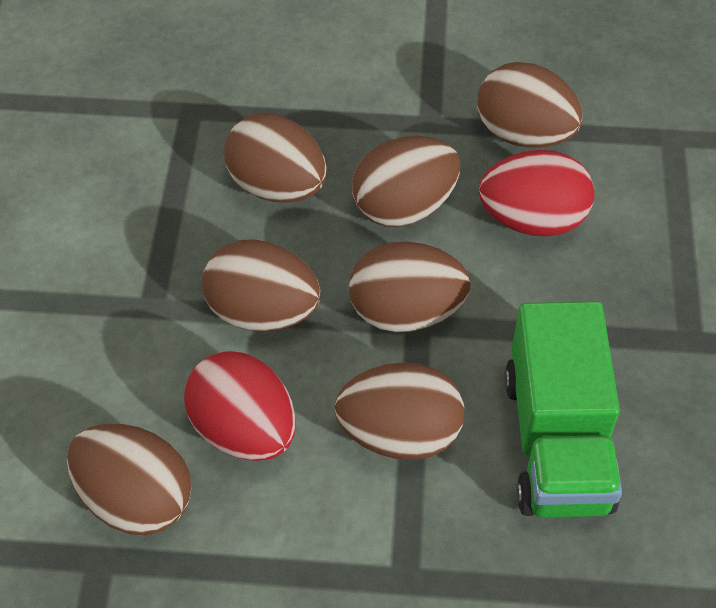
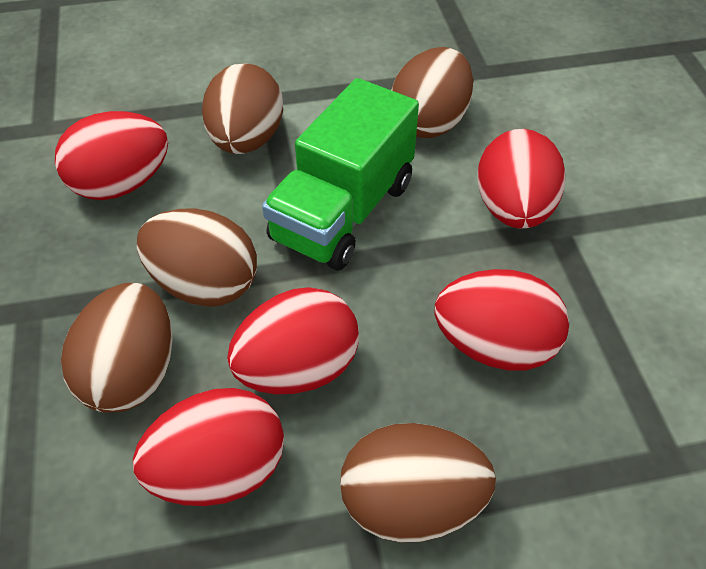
brown egg: [67,424,191,535] [202,239,321,331] [224,113,327,203] [334,363,464,460] [349,242,471,332] [352,136,460,227] [477,62,583,148] = 7 -> [61,283,173,413] [137,209,257,307] [202,63,283,154] [340,423,496,543] [391,47,473,138] = 5
red egg: [184,351,296,461] [479,150,594,237] = 2 -> [55,111,168,200] [133,388,284,506] [227,287,359,394] [435,269,569,371] [477,129,566,228] = 5

